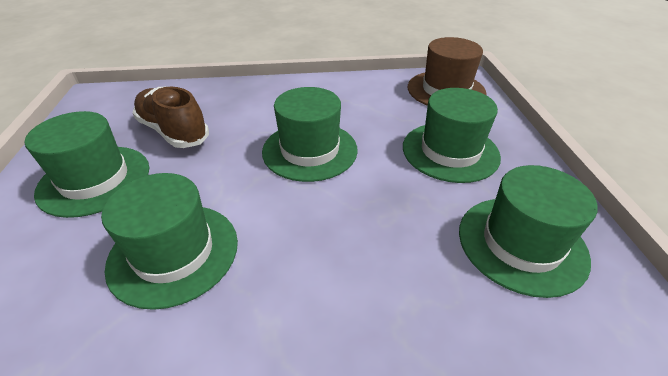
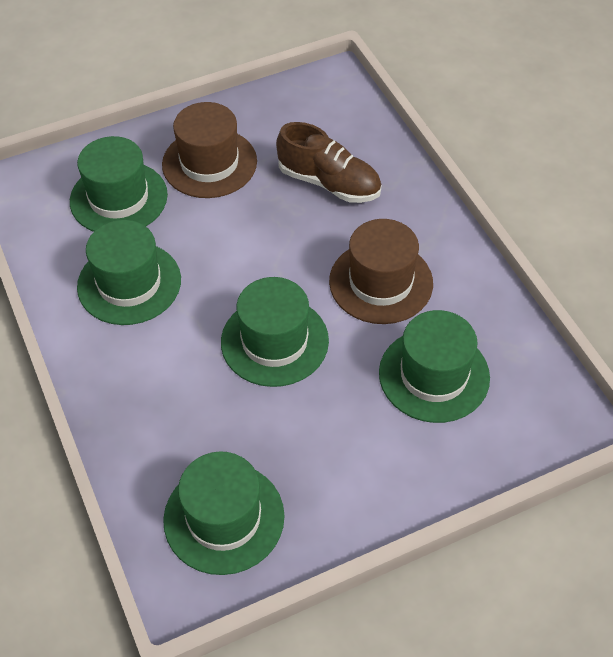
brown hat: [408,37,487,106] = 1 -> [162,102,257,198] [329,219,433,324] = 2

